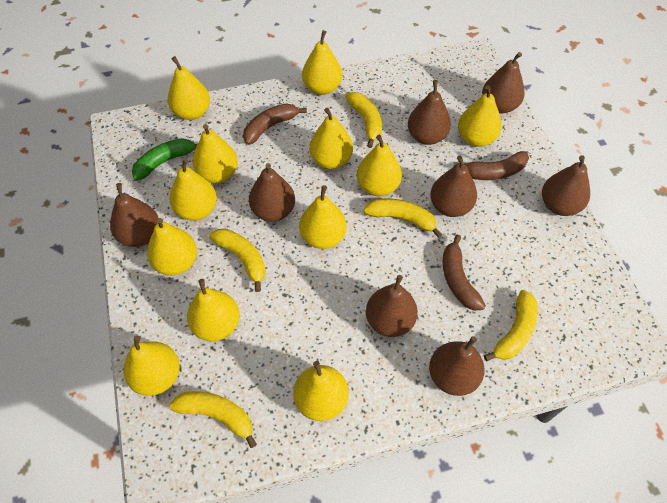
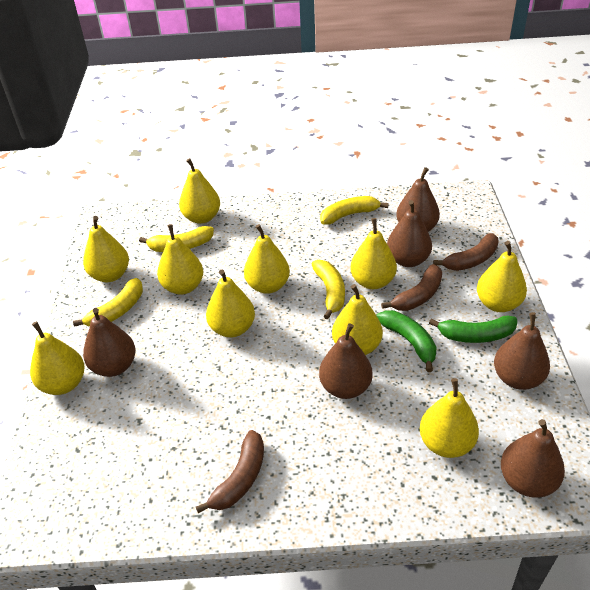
brown pear: [110,183,158,247] [249,163,295,222] [366,275,418,337] [408,80,451,145] [429,336,485,396] [430,156,477,217] [482,52,525,113] [542,155,590,216] = 8 -> [83,308,136,377] [319,323,373,399] [387,200,432,267] [396,167,440,232] [494,312,550,390] [501,419,565,498] = 6
green banana: [132,138,197,181] = 1 -> [376,310,437,372] [429,316,517,343] = 2
yellow banana: [169,391,257,448] [209,229,266,292] [345,92,382,148] [363,198,442,238] [484,290,538,361] = 5 -> [73,278,143,327] [139,226,214,252] [312,260,345,320] [320,196,389,225] = 4
yellow pear: [123,335,180,396] [147,218,197,275] [168,56,210,120] [170,158,217,221] [187,279,240,341] [192,124,238,183] [293,361,349,421] [299,185,347,249] [302,30,342,95] [309,108,353,169] [357,135,402,196] [458,85,502,147] = 12 -> [30,321,85,395] [83,216,129,282] [157,224,203,295] [179,158,220,224] [206,270,255,338] [244,224,290,294] [332,284,383,355] [350,218,397,289] [420,378,479,458] [477,241,527,312] = 10

